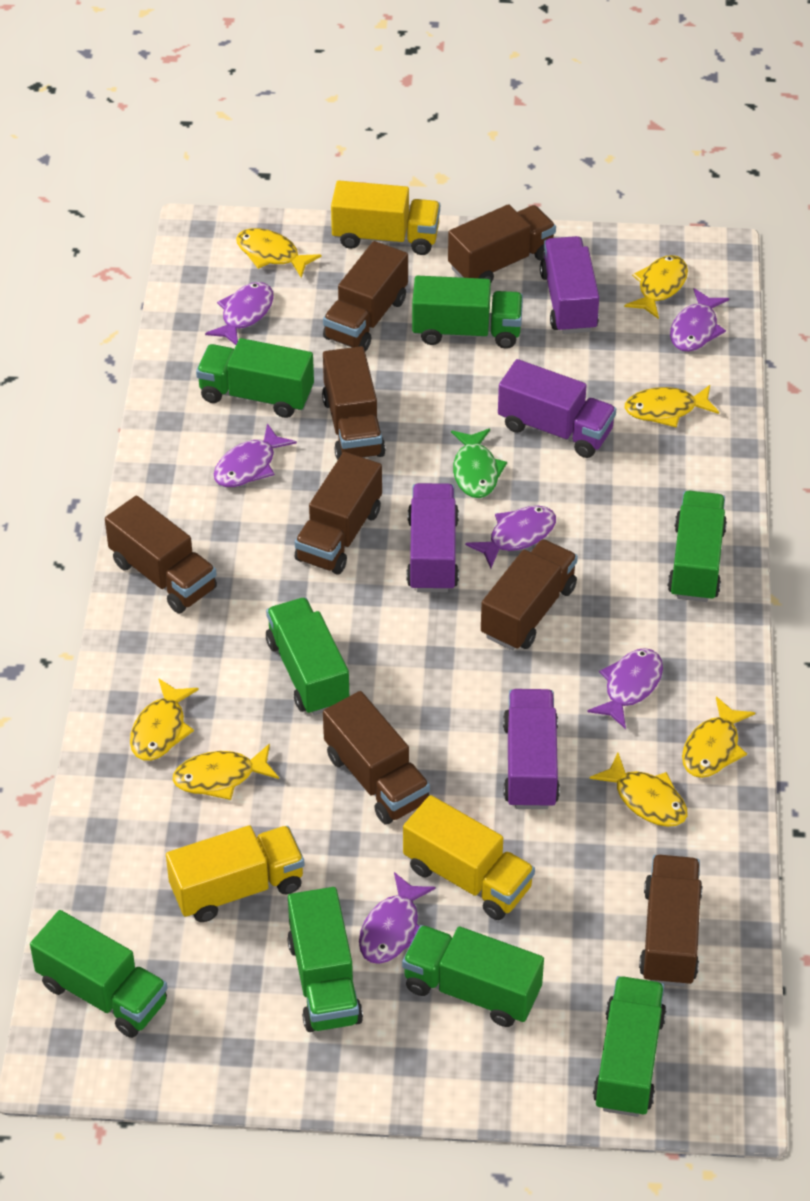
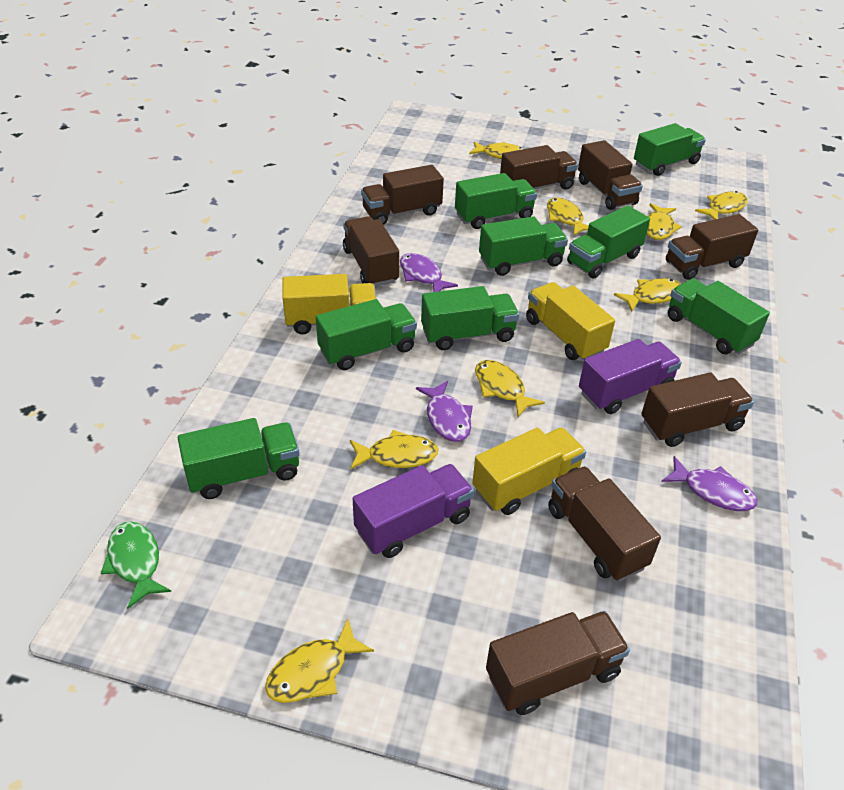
purple fish: [205,282,274,345] [214,423,297,487] [359,872,436,964] [465,506,556,569] [587,648,663,729] [670,288,729,352] = 6 -> [400,253,458,292] [416,380,473,442] [661,456,757,511] = 3
purple truck: [407,483,459,592] [498,359,616,458] [503,689,560,809] [540,236,599,334] = 4 -> [353,464,474,558] [579,339,682,414] = 2
yellow fish: [130,678,199,761] [173,744,279,800] [236,228,322,278] [589,753,687,827] [624,255,688,319] [625,385,719,428] [682,697,755,778] = 7 -> [265,619,374,703] [350,430,439,469] [469,141,524,159] [475,360,545,417] [547,198,589,236] [614,278,681,312] [647,203,682,240] [695,191,748,220] = 8

